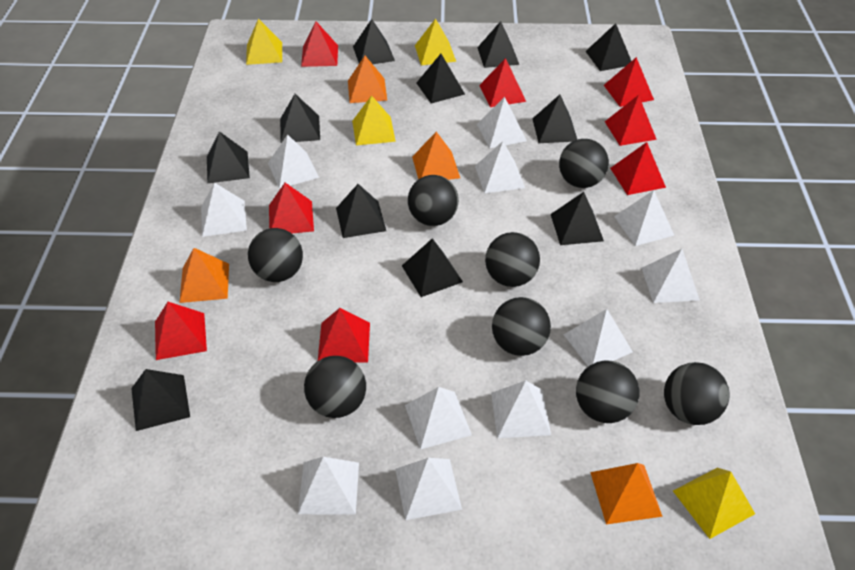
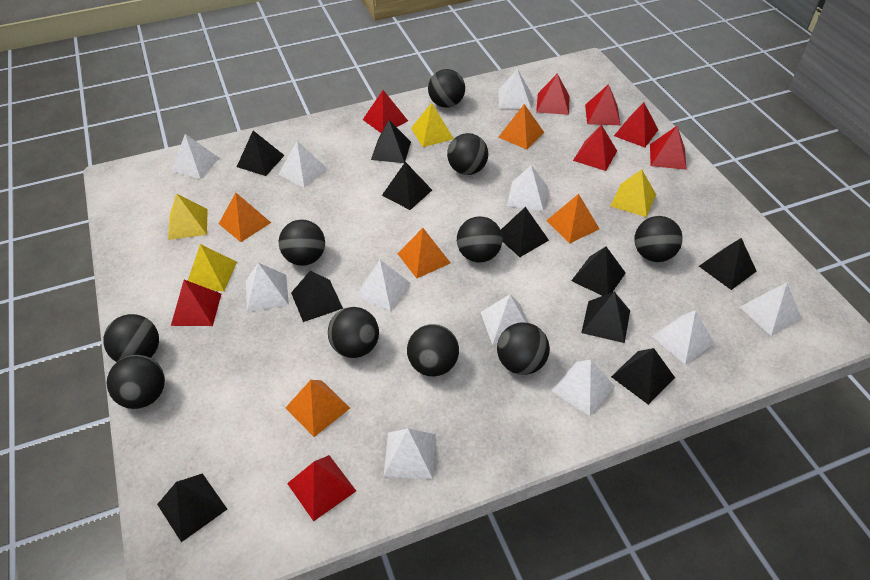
black ball: [248,228,303,282] [304,356,366,418] [408,175,459,226] [485,232,540,287] [492,297,551,356] [559,139,609,188] [576,361,639,423] [664,362,730,425] = 8 -> [103,314,159,362] [107,355,165,409] [278,220,325,266] [328,307,379,358] [407,324,459,377] [428,69,465,108] [447,133,488,175] [457,216,503,263] [497,322,550,375] [634,216,683,262] = 10
black pyramid: [131,369,190,431] [207,131,250,183] [280,94,320,143] [336,184,386,238] [353,19,395,64] [402,238,463,297] [416,54,465,103] [477,21,519,68] [532,95,577,143] [551,192,604,245] [585,23,631,71] = 11 -> [157,473,227,542] [237,131,285,176] [291,270,343,322] [371,120,411,163] [382,162,432,210] [501,207,549,257] [571,247,626,296] [581,292,630,343] [611,348,675,405] [699,238,757,290] = 10
orange pyramid: [179,248,229,303] [348,56,387,103] [412,132,460,180] [590,463,663,525] = 4 -> [219,193,271,242] [285,380,350,437] [397,228,450,278] [498,104,544,149] [546,194,599,244] = 5

